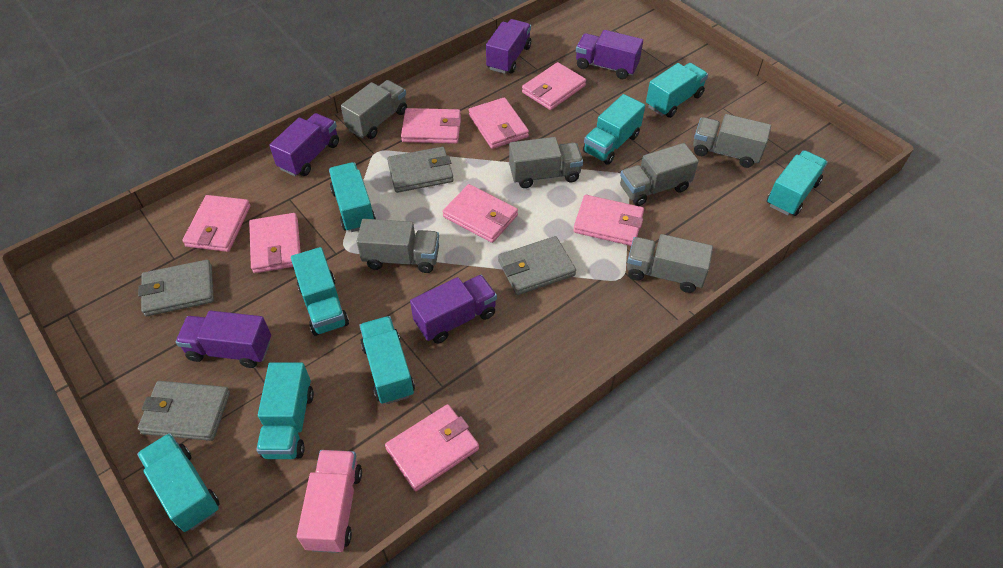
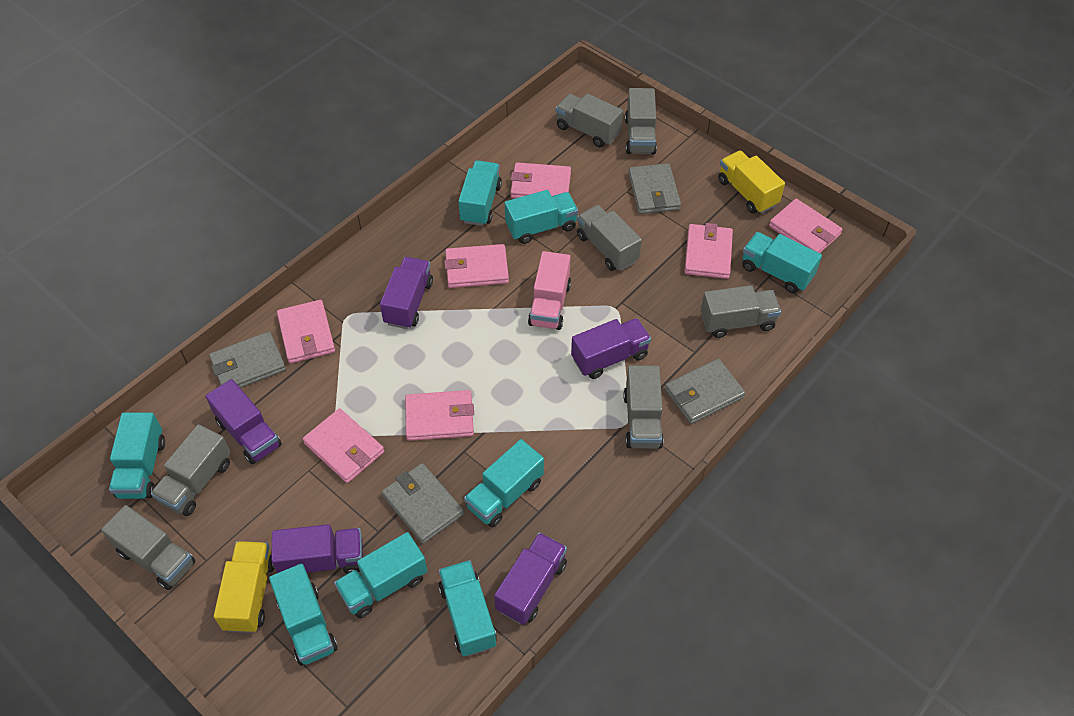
grey truck: [341,80,407,139] [356,219,439,273] [509,137,583,188] [620,143,699,206] [627,234,713,293] [693,114,771,168] = 6 -> [101,505,195,590] [151,424,231,516] [556,93,623,147] [577,205,642,271] [623,365,664,449] [625,88,657,155] [701,285,781,338] = 7
pink wallet: [182,195,250,252] [249,213,301,273] [385,404,479,491] [401,108,461,144] [443,184,518,243] [469,97,529,149] [522,62,586,110] [573,195,644,246] = 8 -> [277,300,335,363] [303,408,384,483] [405,390,474,441] [444,244,509,288] [511,162,571,199] [684,223,733,279] [769,199,842,253] = 7
yellow truck: none = 0 -> [214,541,275,633] [718,151,785,214] = 2

